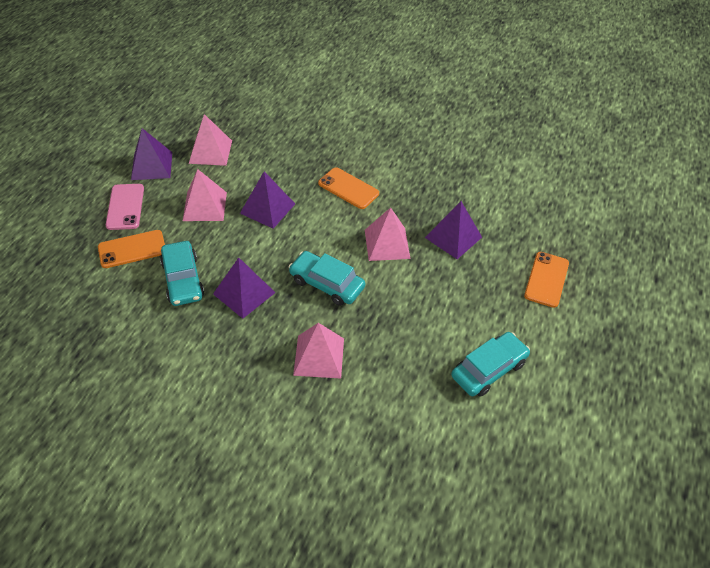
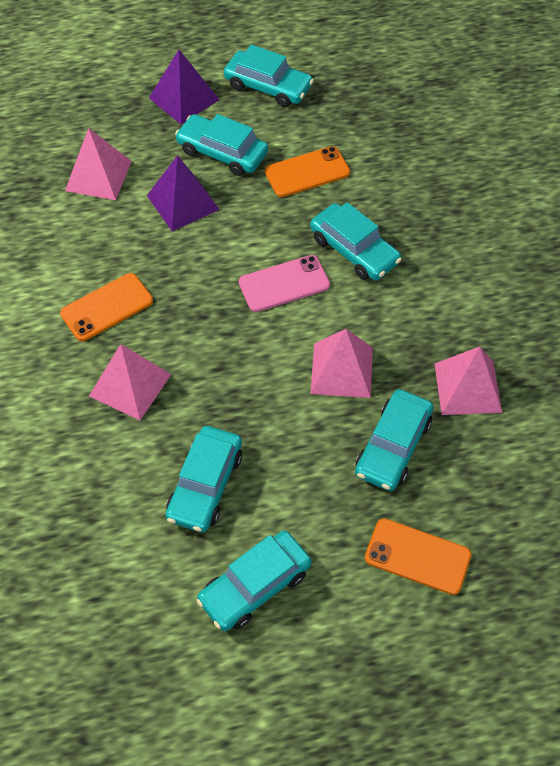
purple pyramid: [131,128,172,180] [213,257,276,319] [240,171,295,229] [425,201,482,259] = 4 -> [147,155,220,231] [149,50,219,125] = 2
turquoise car: [160,241,204,306] [289,251,365,306] [451,332,530,397] = 3 -> [165,426,242,532] [175,114,268,176] [197,530,312,631] [224,44,314,107] [310,202,402,281] [355,389,433,491] = 6

